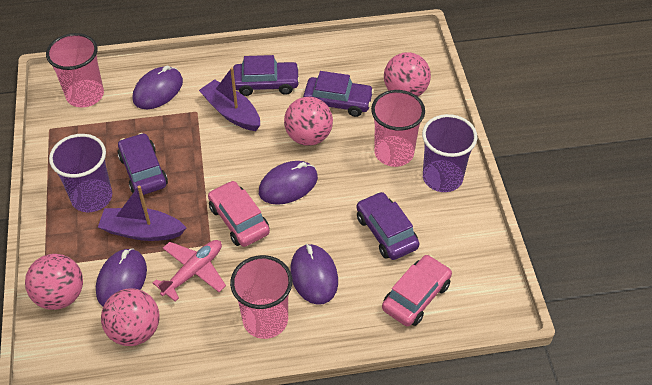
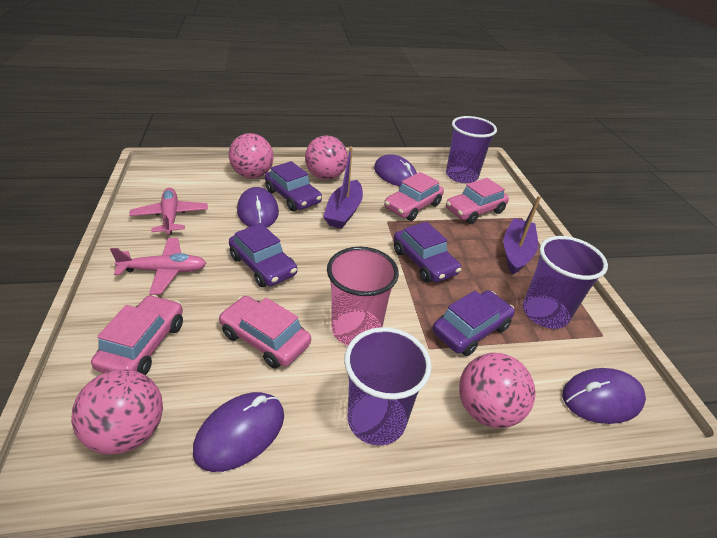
pink car: [208,181,270,247] [382,255,452,326] = 2 -> [91,295,183,375] [219,296,311,369] [384,172,444,221] [446,178,509,224] = 4
pink cup: [46,33,104,107] [230,255,292,339] [371,90,425,167] = 3 -> [327,247,399,346] = 1
pink plane: [153,240,226,302] = 1 -> [110,238,207,295] [129,188,208,234] = 2
purple cup: [49,134,112,212] [422,114,478,192] = 2 -> [344,327,432,446] [446,116,497,183] [523,236,608,329] = 3

